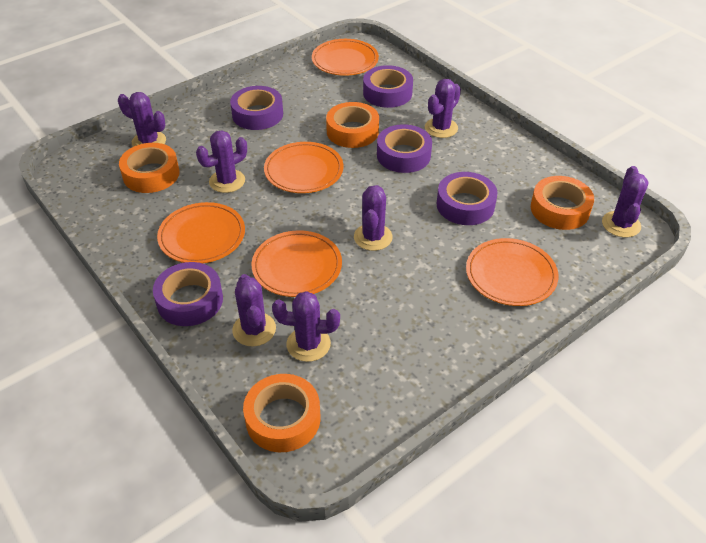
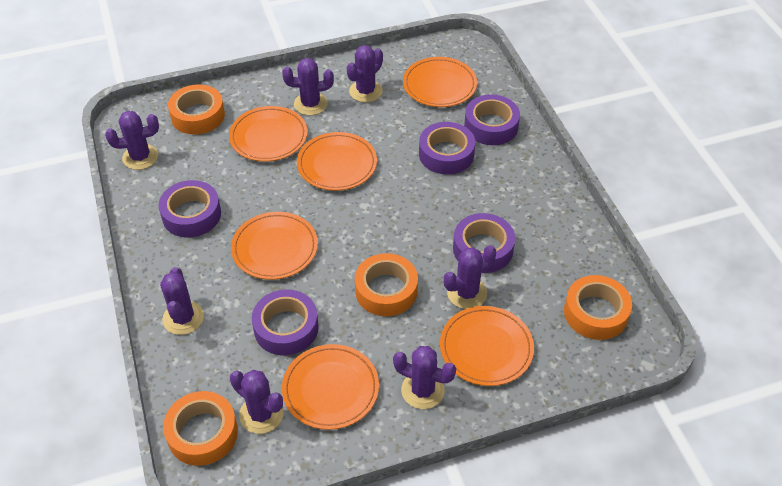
orange plate: [157,202,245,263] [252,230,342,297] [264,142,344,193] [312,39,379,76] [466,238,558,306] = 5 -> [229,106,308,162] [231,212,318,280] [282,344,379,430] [297,132,377,191] [403,57,477,107] [440,306,534,386] = 6

